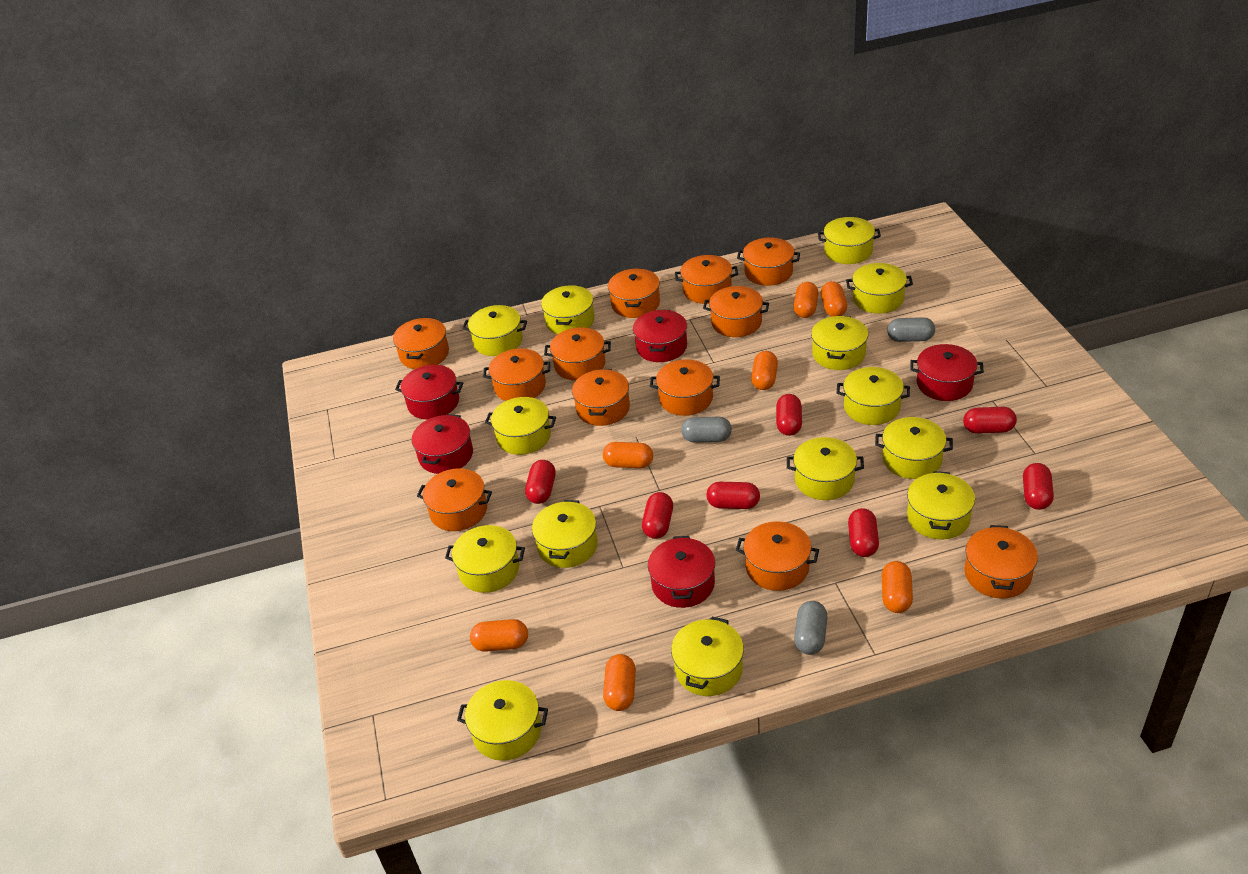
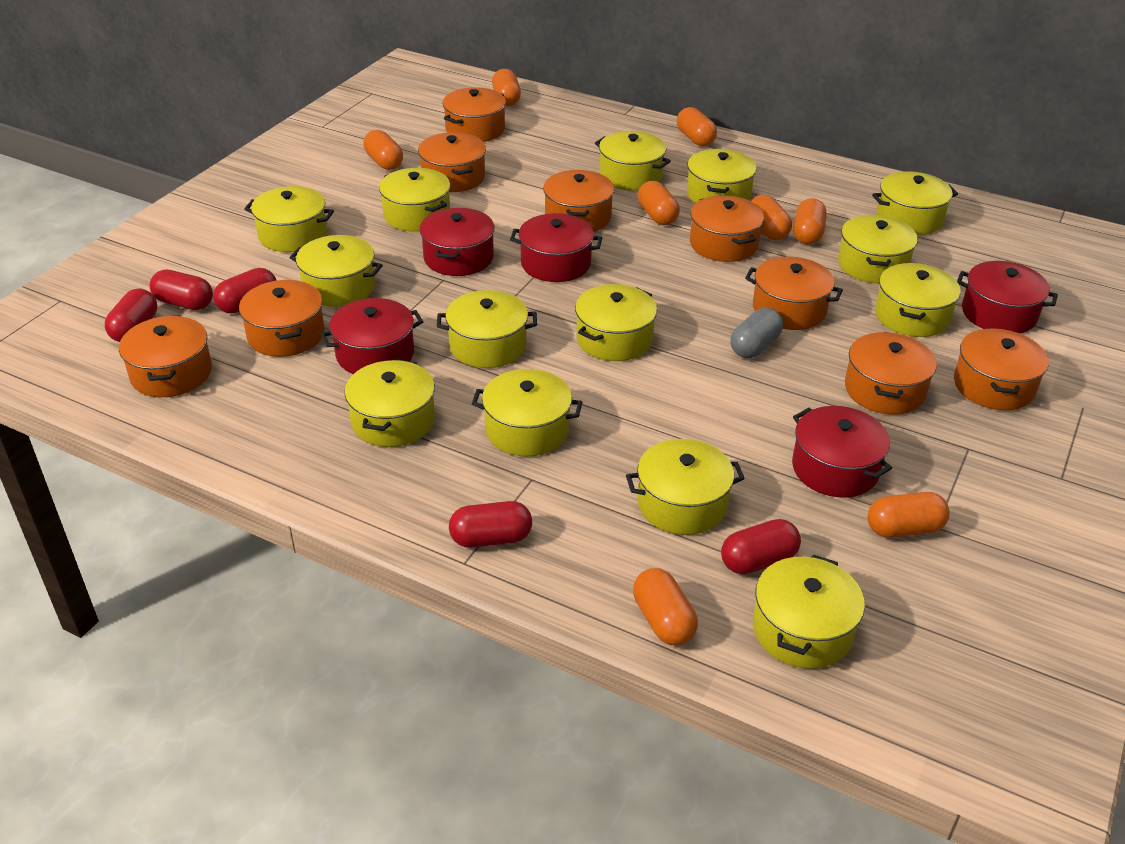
grey capsule: [681,417,732,443] [794,601,828,655] [887,317,935,342] = 3 -> [730,308,783,358] = 1
orange capsule: [470,619,528,652] [603,442,653,468] [603,654,636,711] [751,351,778,390] [793,282,819,318] [821,281,847,317] [882,561,913,613] = 7 -> [363,130,403,170] [492,69,521,106] [633,568,698,646] [638,181,680,225] [677,107,717,146] [751,195,792,240] [793,198,827,244] [868,492,949,538] = 8
orange pot: [393,318,449,369] [417,468,492,531] [483,348,550,401] [544,327,611,381] [572,369,630,426] [608,268,660,318] [650,359,720,416] [675,255,738,304] [703,286,769,337] [736,521,819,591] [737,238,800,286] [964,525,1038,598] = 12 -> [119,315,212,397] [239,280,325,357] [418,132,486,192] [443,87,506,142] [543,170,614,232] [690,195,764,262] [745,257,843,330] [845,332,937,415] [954,328,1049,410] = 9
red capsule: [525,460,556,504] [642,492,673,539] [706,482,760,509] [776,394,802,436] [848,508,879,557] [963,407,1017,434] [1023,463,1054,510] = 7 -> [105,289,157,342] [150,270,213,310] [213,268,277,313] [449,501,532,548] [721,519,801,574] = 5

